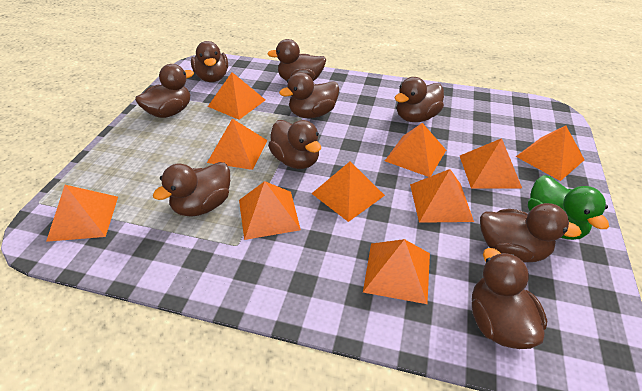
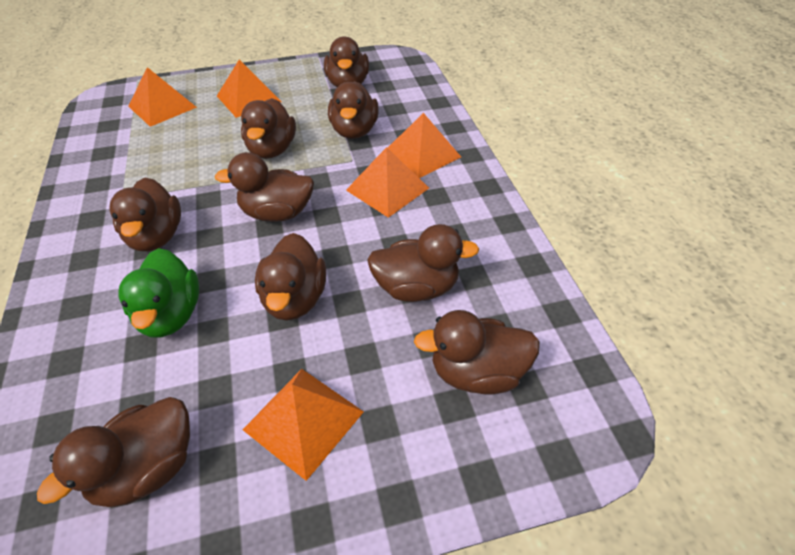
orange pyramid: [46,185,118,242] [207,119,267,170] [208,72,265,120] [239,181,301,240] [311,161,385,222] [363,239,430,304] [385,123,446,177] [410,169,474,223] [460,138,522,189] [516,125,585,181] = 10 -> [128,67,197,127] [217,59,282,118] [242,369,364,481] [346,147,429,218] [388,113,461,178] = 5

